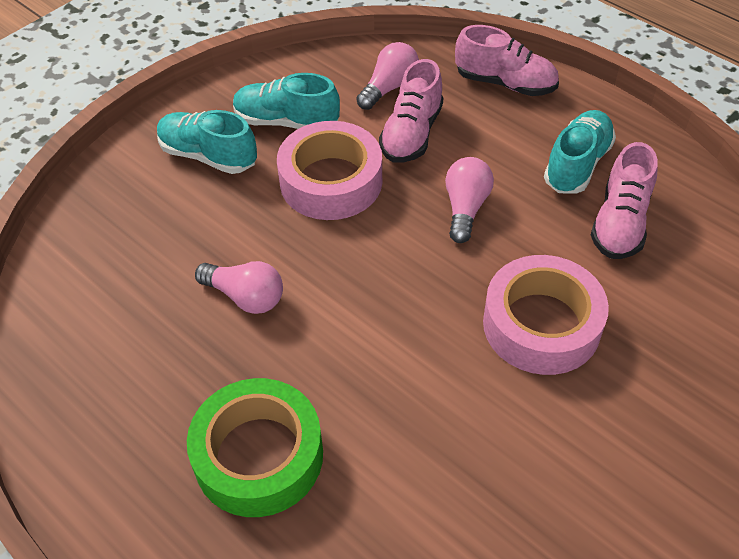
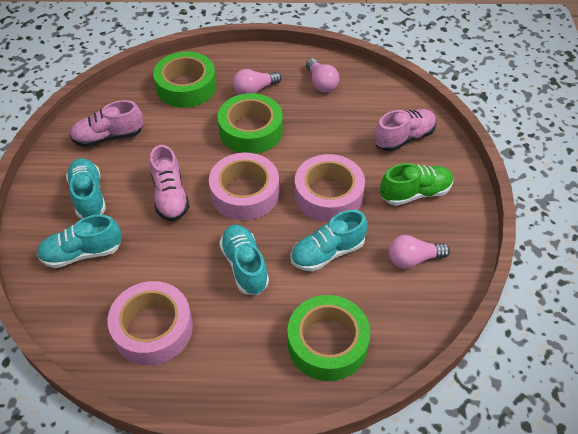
green shoe: none = 0 -> [380,163,453,206] = 1
green tape: [187,378,323,517] = 1 -> [153,52,216,108] [218,93,283,154] [287,295,370,381] = 3
pink tape: [277,121,382,220] [483,255,609,375] = 2 -> [108,281,193,365] [209,153,279,221] [295,154,365,222] = 3
turquoise shoe: [157,110,257,174] [233,73,340,129] [544,110,616,194] = 3 -> [36,214,122,268] [66,158,106,219] [219,225,269,295] [291,210,368,271] = 4

